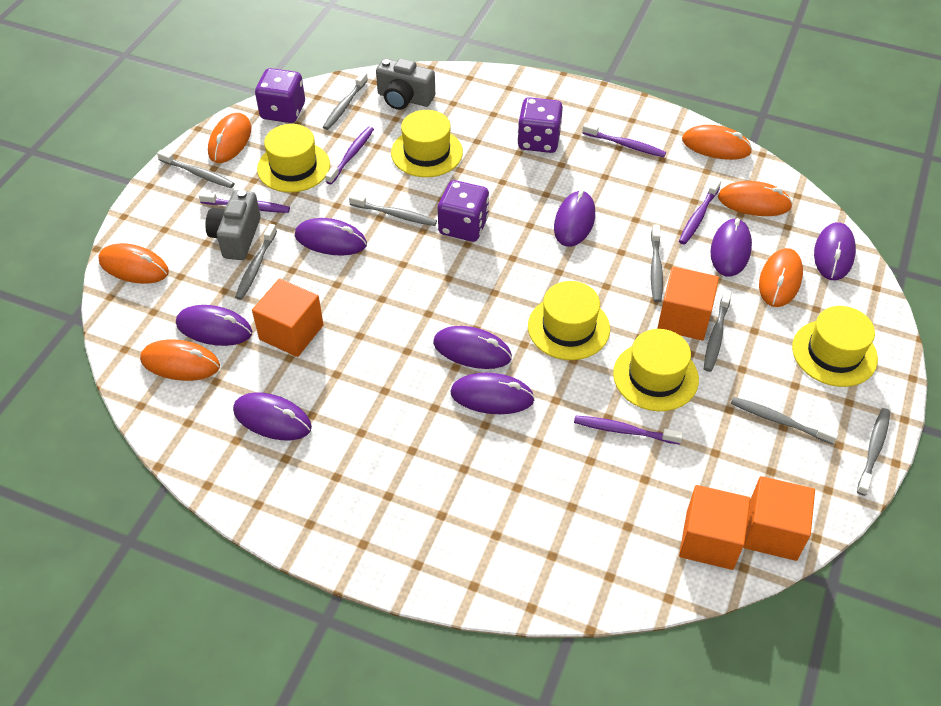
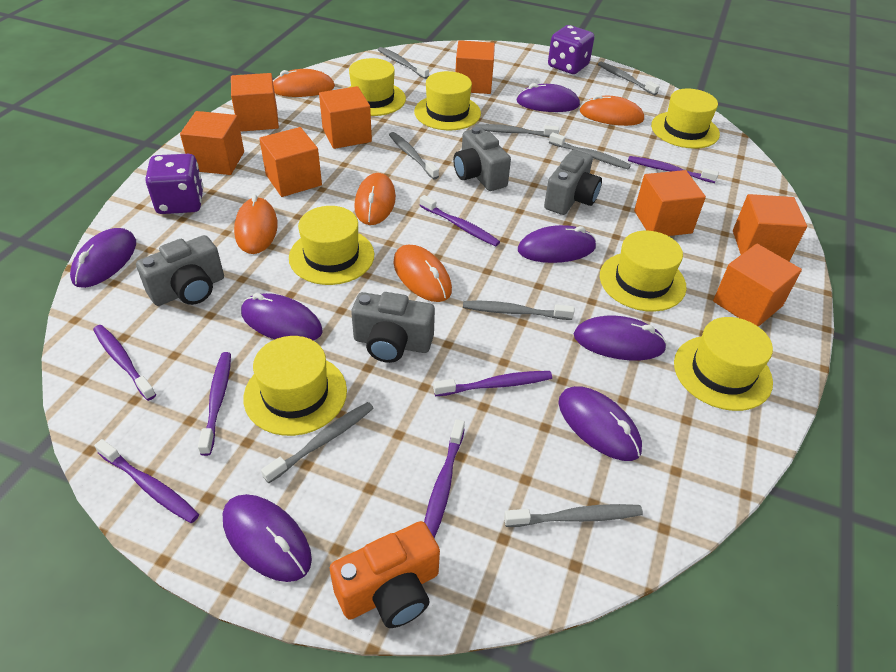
grey camera: [205,190,261,260] [376,58,435,110] = 2 -> [136,235,224,306] [351,292,435,363] [453,127,511,191] [544,150,602,215] = 4
orange camera: none = 0 -> [330,521,440,628] = 1
orange cube: [252,278,324,357] [657,267,719,340] [679,485,750,570] [743,476,815,561] = 4 -> [180,111,244,175] [231,73,279,132] [259,127,322,197] [319,86,372,149] [455,40,495,94] [634,170,706,236] [713,244,802,327] [733,194,807,262] = 8
orange mouse: [98,243,169,284] [140,339,220,381] [208,113,251,163] [682,125,752,160] [718,181,793,216] [759,248,803,307] = 6 -> [234,195,278,254] [273,69,335,97] [354,173,396,225] [393,245,452,302] [580,94,644,126] = 5
purple dice: [255,68,305,123] [438,180,489,242] [517,97,563,153] = 3 -> [145,154,203,214] [548,25,595,74] = 2
purple mouse: [176,305,252,346] [233,392,312,440] [295,218,367,256] [433,326,512,369] [450,373,535,414] [554,190,595,247] [711,218,752,277] [814,222,856,280] = 8 -> [70,228,136,288] [223,494,312,582] [241,293,323,341] [516,83,580,112] [518,225,596,263] [559,386,642,461] [574,316,667,360] = 7
purple toothbrush: [199,192,290,213] [325,127,374,184] [574,415,683,444] [582,123,666,157] [679,179,721,245] = 5 -> [93,325,156,401] [94,439,199,523] [198,352,231,456] [420,195,500,246] [424,419,465,538] [433,371,552,396] [628,156,719,183] = 7
yellow hat: [257,124,330,192] [391,110,463,177] [528,281,610,360] [613,329,699,411] [792,306,878,387] = 5 -> [243,336,347,436] [289,206,374,285] [348,58,406,116] [414,71,481,130] [600,231,687,312] [651,88,720,149] [674,317,773,411] = 7

